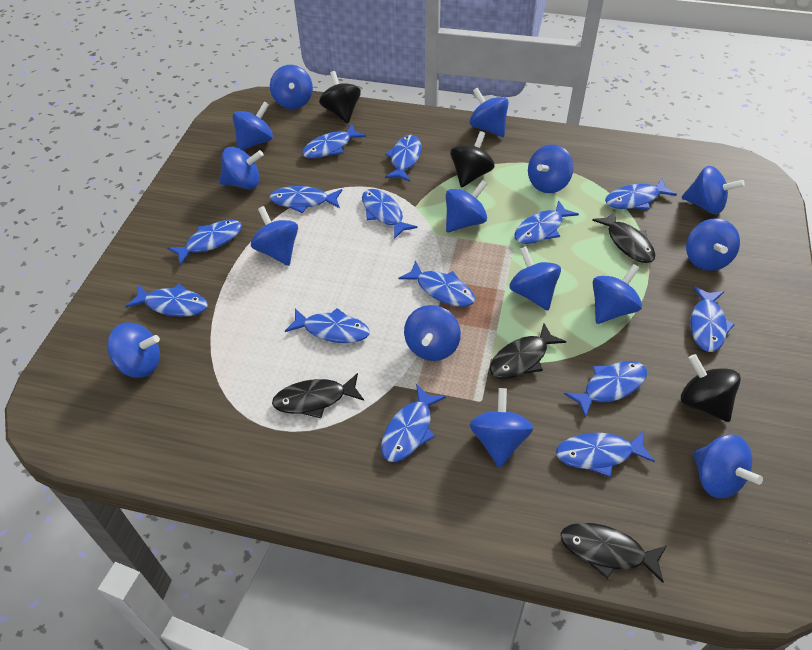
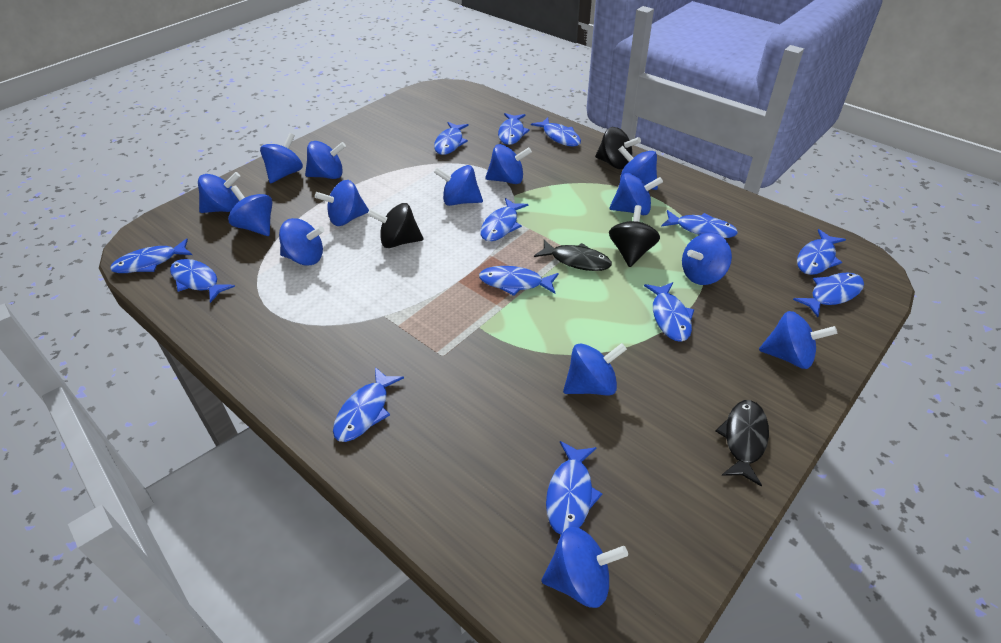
black fish: [272,373,364,418] [490,323,566,379] [560,523,667,583] [592,211,655,263] = 4 -> [534,240,612,271] [716,400,769,487] = 2
blue fish: [125,284,208,317] [167,220,242,265] [269,186,343,213] [285,308,370,343] [302,124,366,158] [362,189,417,239] [381,384,446,462] [385,135,422,182] [399,261,475,307] [514,200,579,244] [556,431,655,477] [564,361,647,418] [605,178,677,210] [690,286,735,352] = 14 -> [110,238,192,273] [170,259,235,303] [333,367,404,442] [434,122,469,155] [479,266,559,296] [480,198,528,241] [498,113,530,145] [531,117,581,147] [546,441,602,535] [644,282,694,342] [661,210,738,238] [793,272,864,317] [797,229,846,275] = 13
blue spinning top: [107,322,160,378] [219,147,263,189] [233,101,273,150] [251,206,298,266] [270,65,313,109] [404,305,461,361] [446,180,487,232] [469,388,533,468] [470,88,509,137] [509,246,561,310] [528,145,573,193] [593,264,642,324] [681,166,745,214] [686,218,740,271] [693,435,763,498] = 15 -> [198,172,240,213] [228,185,272,236] [260,133,303,183] [279,218,324,265] [305,141,346,179] [315,180,369,226] [434,165,483,206] [485,144,532,184] [542,527,628,608] [563,343,627,396] [609,173,663,215] [618,146,658,190] [682,233,732,285] [759,311,837,369] = 14

